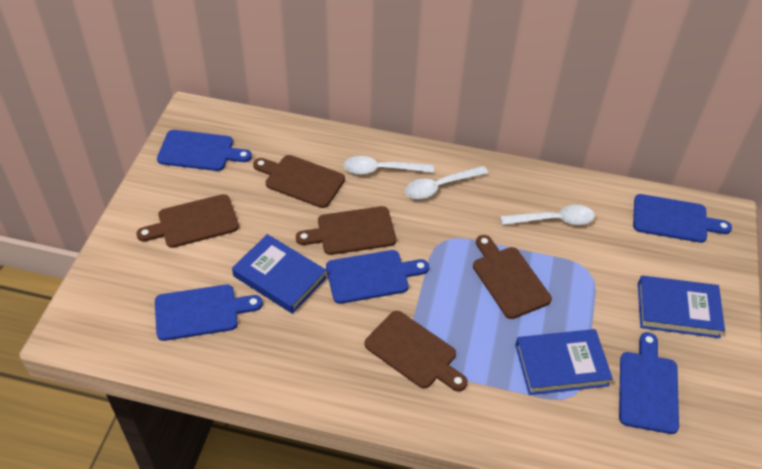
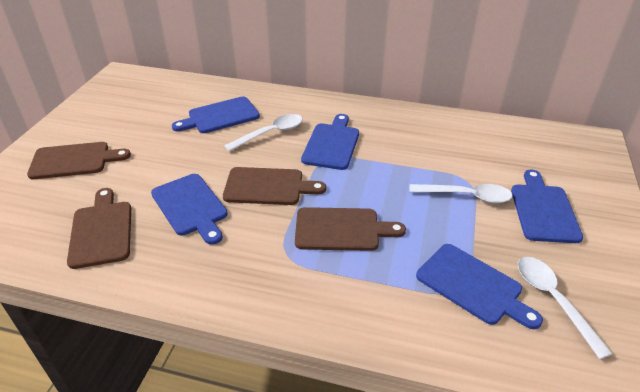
blue book: [232,234,327,314] [515,329,613,395] [638,275,725,338] = 3 -> none = 0
brown cutting board: [136,194,239,248] [253,155,345,208] [296,206,396,255] [364,311,468,391] [473,235,552,319] = 5 -> [27,142,131,179] [67,188,131,269] [223,167,326,205] [295,207,406,251] = 4

